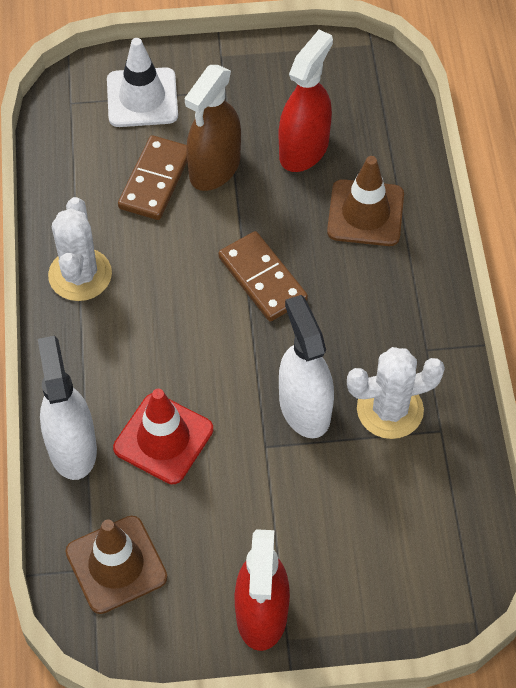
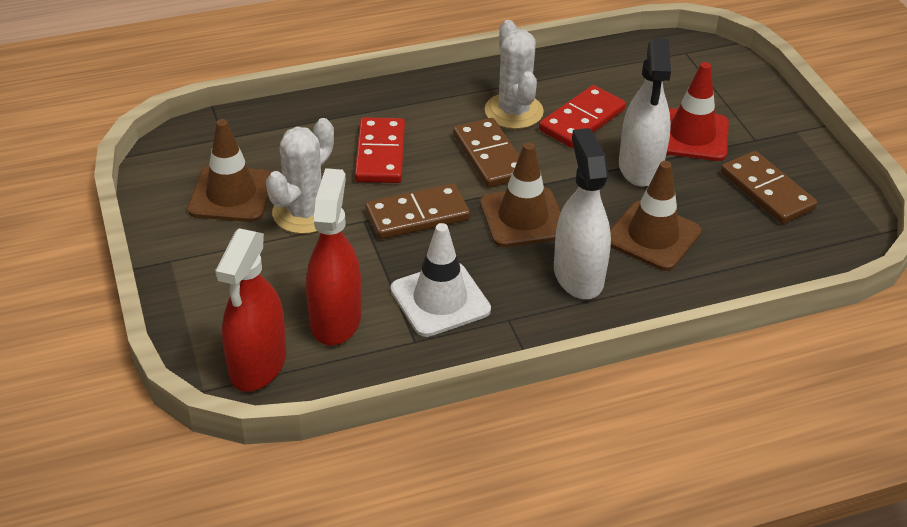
brown domino: [118,135,187,220] [218,231,308,322] = 2 -> [365,183,470,239] [453,118,519,188] [721,151,817,224] = 3
brown spray bottle: [185,65,241,191] = 1 -> none = 0
brown traffic cone: [65,516,167,614] [327,156,404,246] = 2 -> [188,119,272,222] [480,142,561,247] [610,161,701,271] = 3
red domino: none = 0 -> [355,117,405,183] [539,85,626,148] = 2

